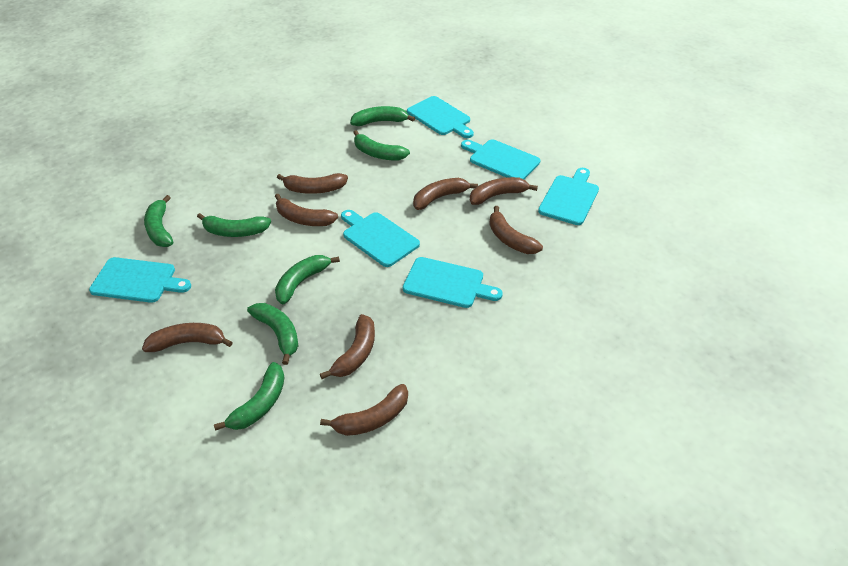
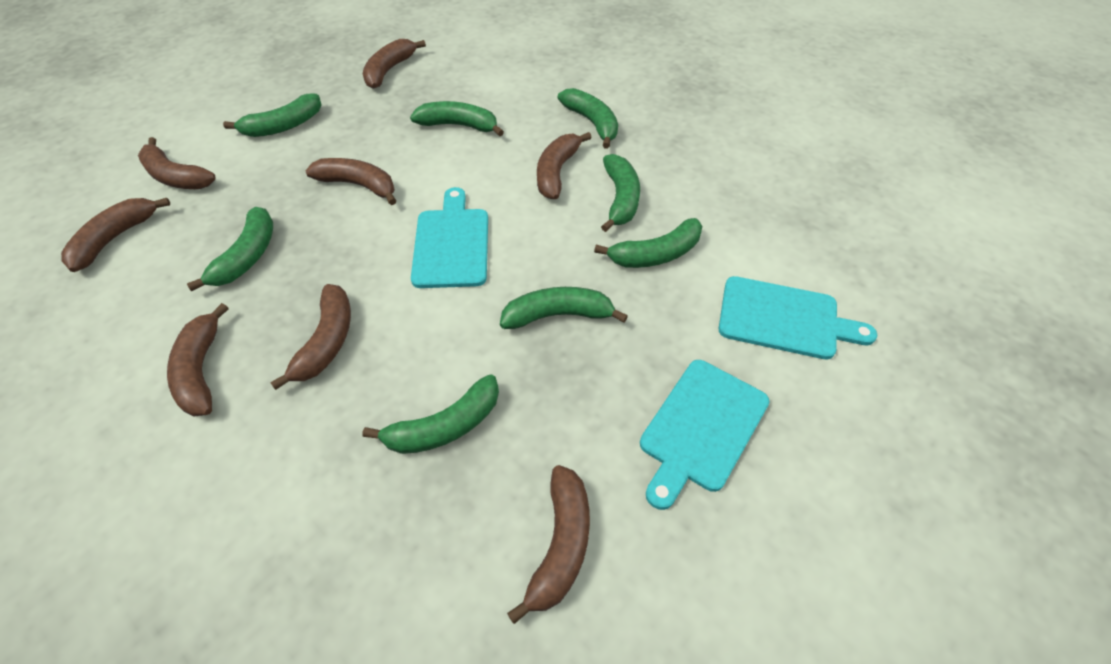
green banana: [144,195,173,247] [197,213,271,237] [214,362,285,431] [247,303,298,365] [275,255,340,304] [350,106,415,126] [353,130,410,161] = 7 -> [187,207,273,291] [223,93,321,137] [362,374,499,454] [410,101,504,136] [500,287,628,329] [558,88,618,149] [594,218,702,268] [601,154,640,232] = 8
turquoise cutting board: [89,257,191,303] [341,210,420,267] [403,257,503,308] [407,96,474,138] [461,139,540,179] [538,168,599,225] = 6 -> [411,187,488,288] [640,360,770,510] [719,276,877,360] = 3

